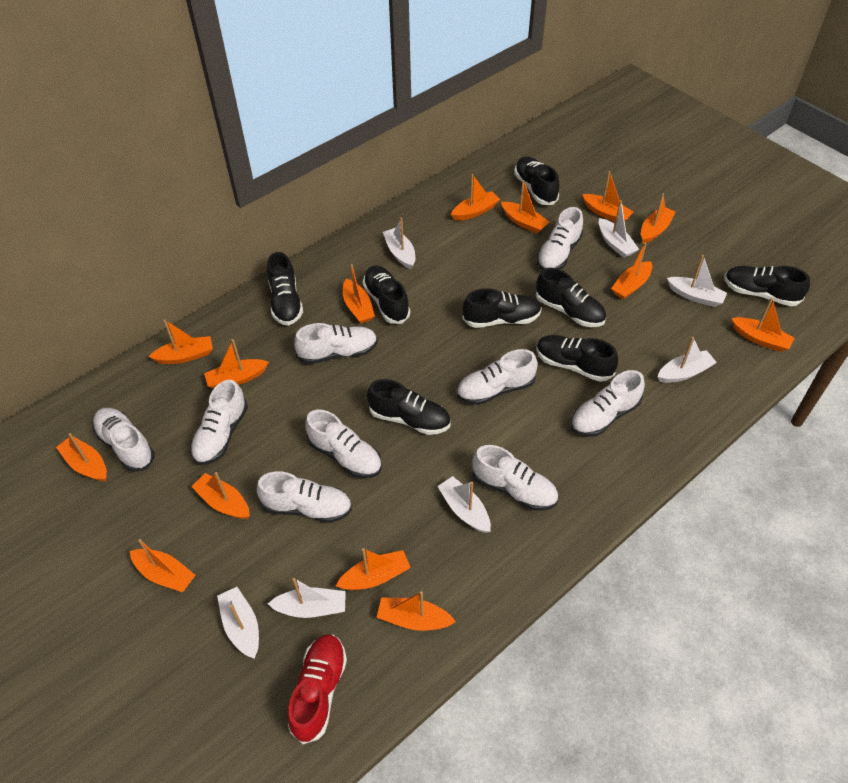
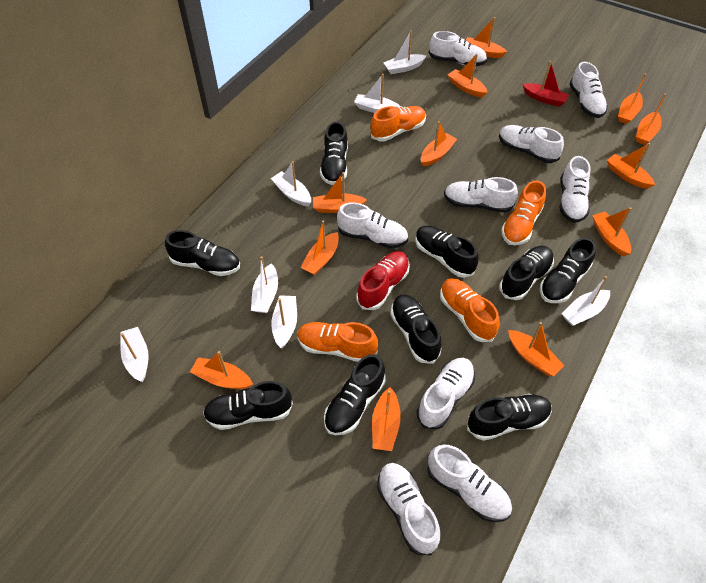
black shoe: [267,252,303,326] [363,265,410,324] [367,379,450,435] [462,288,542,328] [514,156,559,205] [536,268,606,327] [536,335,618,382] [724,266,810,306] = 8 -> [165,230,240,276] [203,381,293,430] [320,121,348,185] [324,354,386,435] [390,294,442,364] [415,226,478,278] [467,394,552,441] [499,246,554,300] [540,238,596,303] = 9
orange boat: [56,433,107,481] [130,539,195,592] [148,319,213,364] [191,472,250,519] [204,339,269,388] [336,548,411,590] [343,264,375,324] [376,591,456,631] [451,174,501,221] [501,180,549,233] [582,171,634,222] [611,243,652,299] [641,193,676,244] [731,298,795,352] = 14 -> [190,351,253,389] [300,220,339,275] [313,172,367,213] [372,387,401,451] [421,121,457,167] [448,54,488,98] [466,17,507,58] [508,322,565,376] [592,207,632,256] [607,143,655,189] [618,73,646,124] [636,94,666,145] = 12
orange shoe: none = 0 -> [297,322,378,362] [370,106,426,141] [440,278,500,342] [501,180,546,245] = 4
red boat: none = 0 -> [522,61,569,106] = 1

